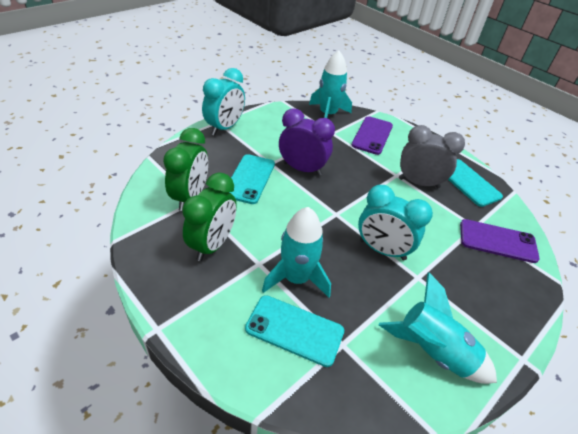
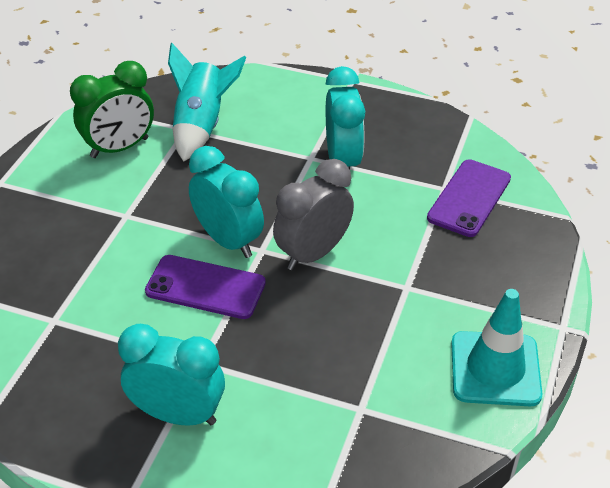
green clock: [163,128,208,211] [182,172,237,261] = 2 -> [70,61,154,158] = 1
purple clock: [279,108,335,176] = 1 -> none = 0
turquoise clock: [202,68,245,136] [358,185,433,260] = 2 -> [118,324,225,426] [189,146,264,258] [326,66,365,169] = 3
turquoise phone: [229,154,275,204] [245,295,344,367] [448,159,503,207] = 3 -> none = 0
turquoise rocket: [262,207,331,298] [309,50,352,118] [379,272,497,384] = 3 -> [168,43,246,162] = 1
turquoise traffic cone: none = 0 -> [451,289,542,406] = 1

